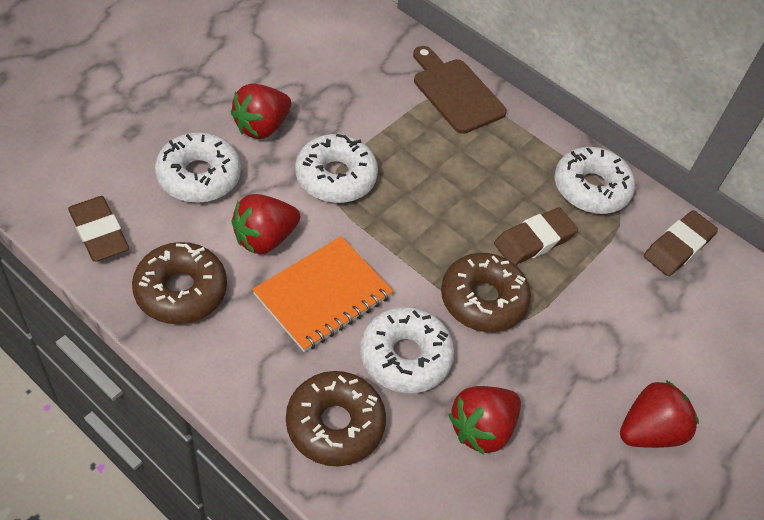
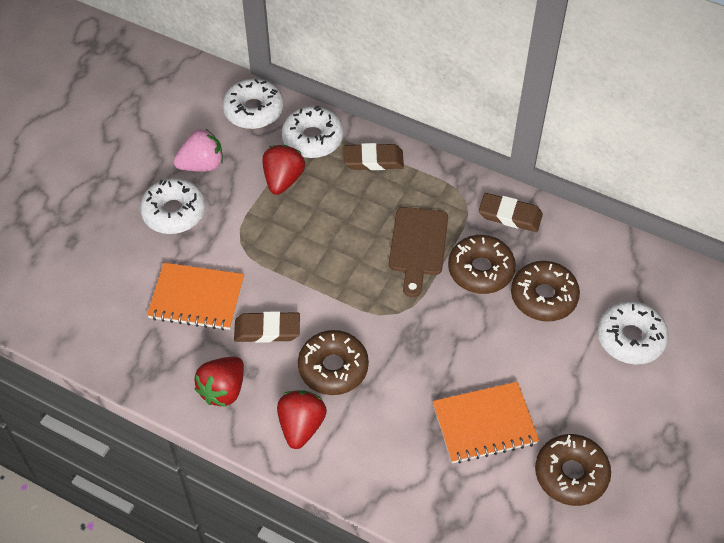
brown donut: [132,242,227,324] [286,371,386,467] [441,253,531,332] = 3 -> [298,330,369,395] [448,235,516,294] [511,261,580,322] [535,434,611,506] = 4
orange notebook: [252,236,393,352] = 1 -> [147,263,244,330] [433,382,539,464] = 2
pink strawberry: none = 0 -> [173,129,223,171] = 1
red strawberry: [231,84,291,139] [231,194,300,254] [448,386,521,455] [620,380,699,448] = 4 -> [195,357,244,407] [263,145,305,195] [277,390,327,449] = 3

